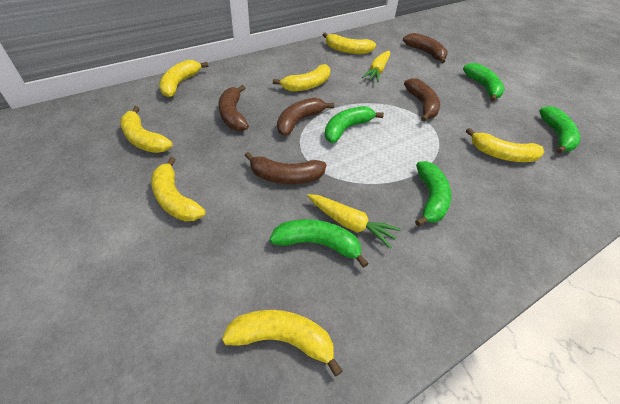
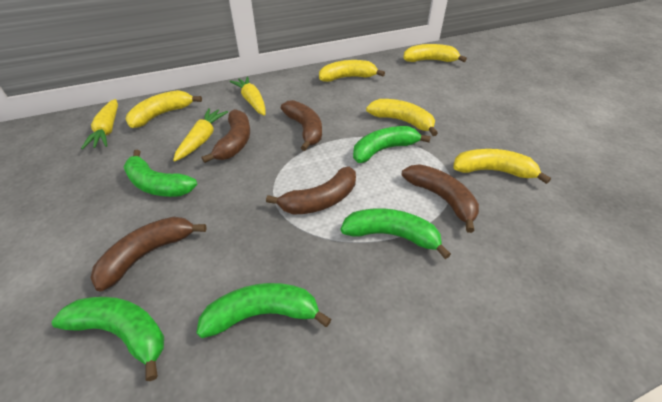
yellow banana: [120,106,173,153] [151,157,206,221] [159,60,208,97] [222,310,343,377] [273,64,330,91] [323,32,376,54] [466,128,544,162] = 7 -> [126,90,202,128] [319,60,385,82] [366,99,438,136] [403,44,467,62] [453,149,551,184] = 5
yellow carrot: [307,194,401,249] [362,51,390,82] = 2 -> [81,99,118,149] [173,108,228,161] [230,76,266,116] = 3

